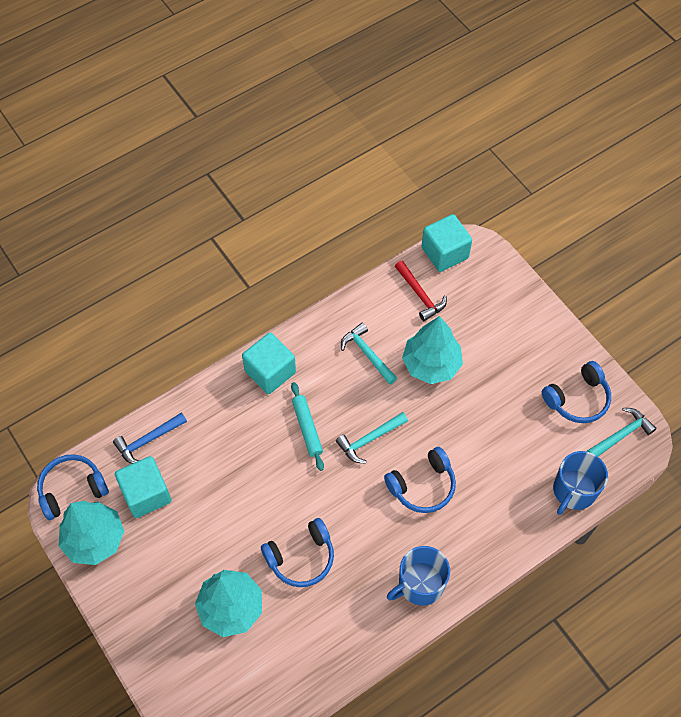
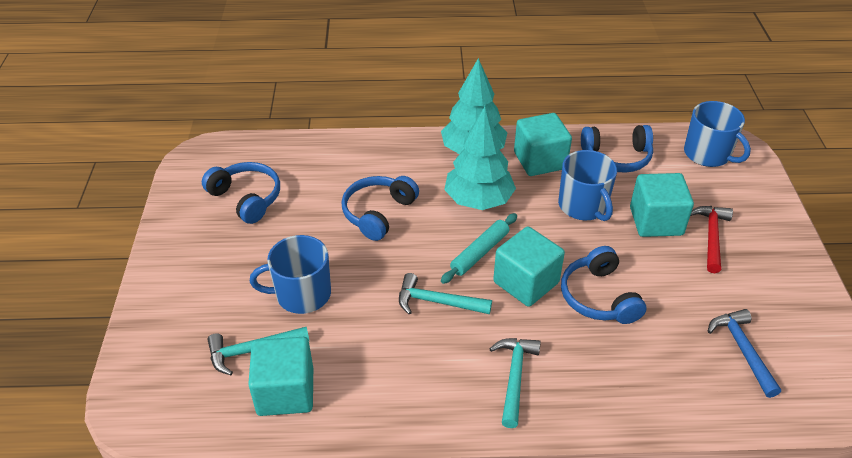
blue mug: [387,546,450,606] [553,451,608,515] = 2 -> [250,235,331,314] [558,150,617,221] [684,101,751,167] = 3
turquoise cube: [115,456,172,518] [242,333,296,394] [422,214,472,272] = 3 -> [248,337,313,416] [493,226,565,307] [514,113,572,176] [630,173,694,237] = 4
turquoise tree: [59,501,124,565] [195,570,262,637] [402,316,463,384] = 3 -> [441,58,507,154] [444,107,516,210] = 2

